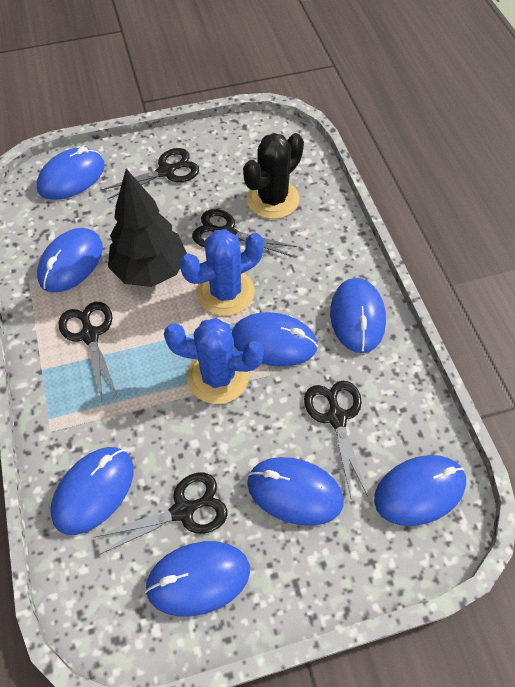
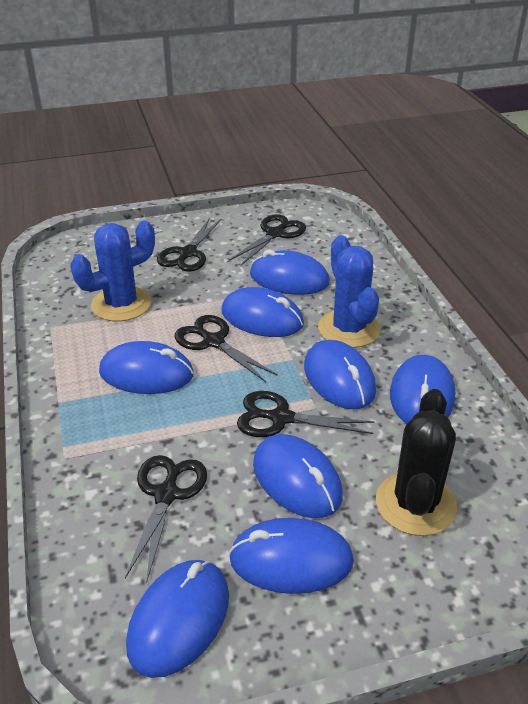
black tree: [108,169,187,287] = 1 -> none = 0

